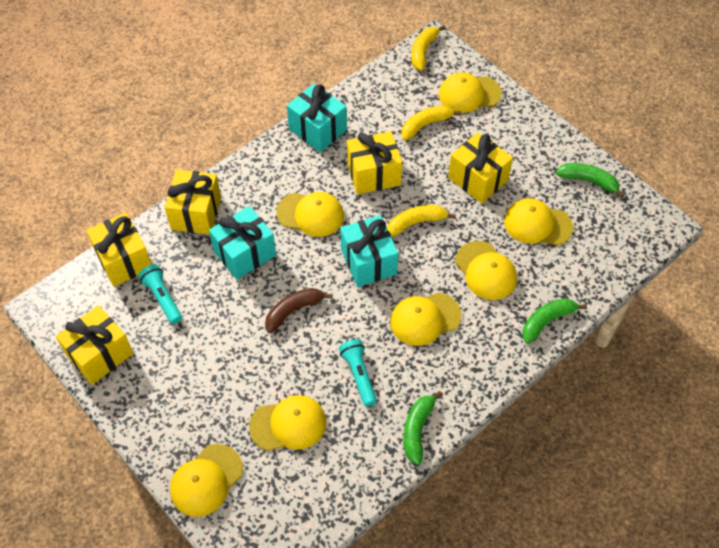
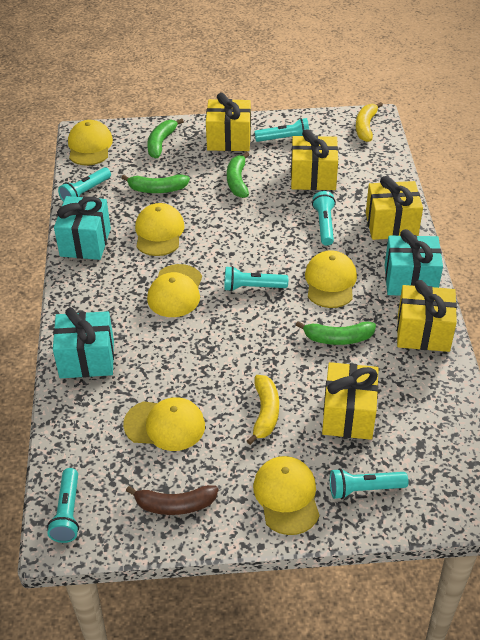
green banana: [403,391,443,465] [522,298,587,344] [556,163,624,198] = 3 -> [121,175,190,193] [147,119,184,158] [227,152,249,198] [296,321,376,345] = 4
turquoise flashlight: [138,264,182,324] [339,339,377,407] = 2 -> [47,468,79,543] [58,167,111,202] [224,266,288,291] [254,118,309,142] [312,191,336,246] [330,468,408,499] = 6
yellow banana: [387,205,456,237] [401,106,461,141] [411,25,445,71] = 3 -> [247,375,279,445] [356,102,383,142] = 2
yellow cap: [170,444,243,517] [249,395,326,451] [276,192,344,237] [390,292,461,346] [439,72,502,113] [455,241,517,300] [504,198,573,246] = 7 -> [68,120,113,166] [123,397,205,451] [135,203,185,256] [147,264,202,317] [253,456,319,535] [305,250,357,308] = 6

